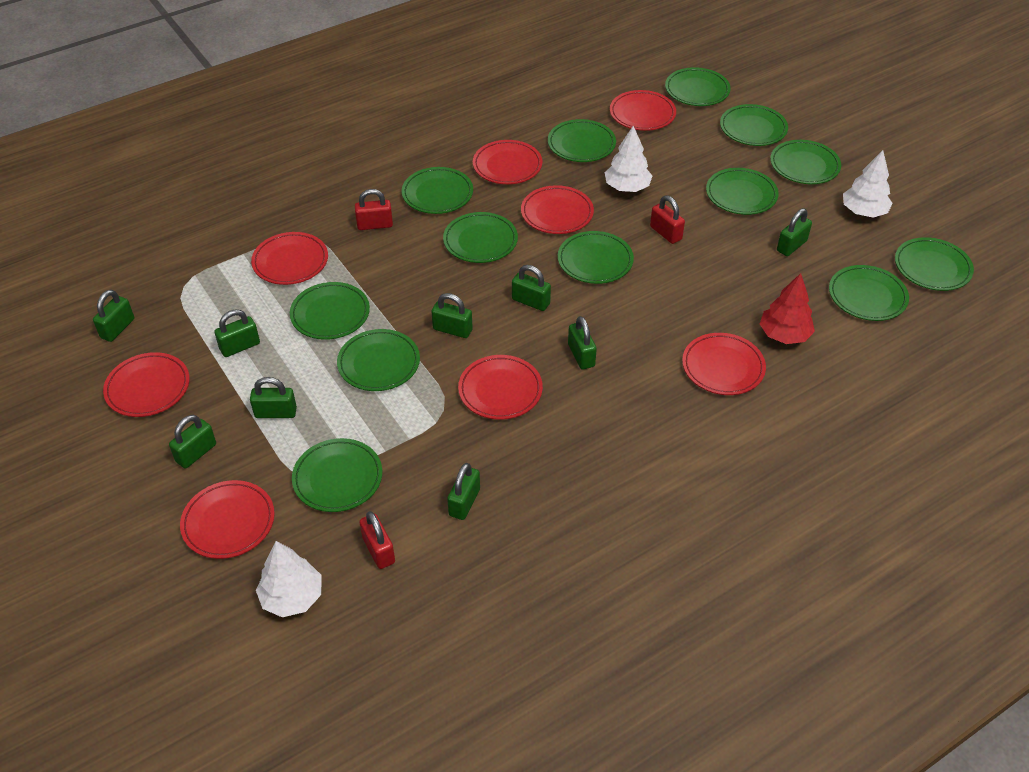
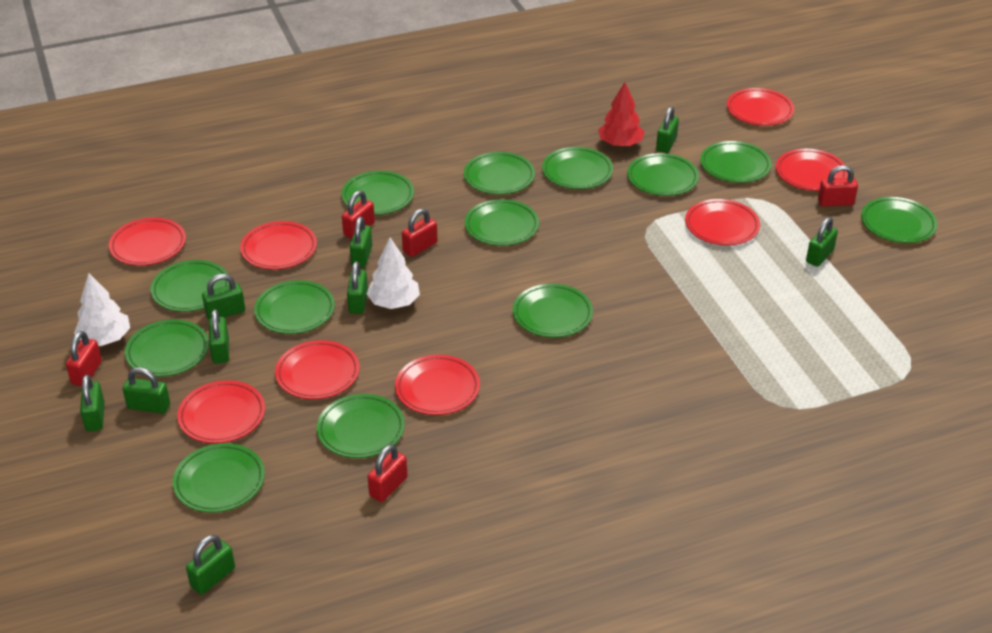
red padlock: [355,189,393,230] [359,511,395,569] [650,195,685,244] = 3 -> [66,331,102,386] [342,190,375,239] [368,444,408,502] [402,208,437,257] [818,165,858,206] = 5
white tree: [256,541,322,617] [605,126,652,192] [843,150,893,218] = 3 -> [74,273,130,346] [366,238,420,309] = 2

